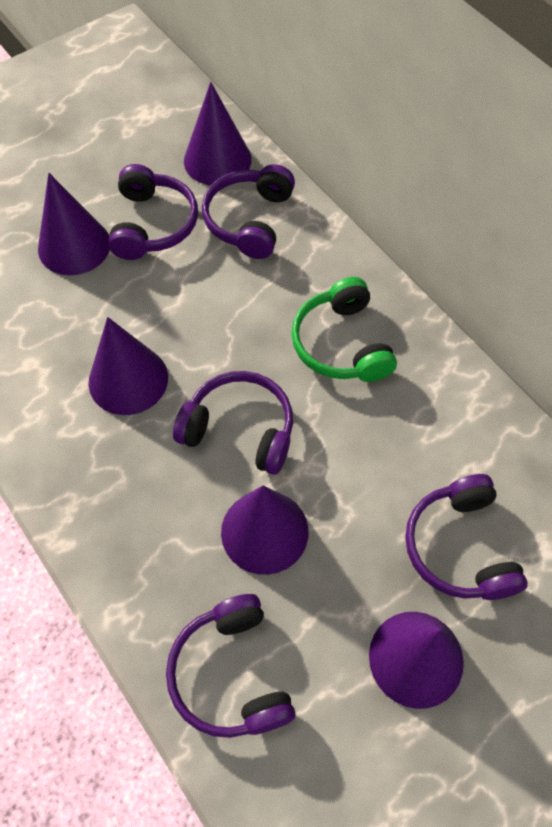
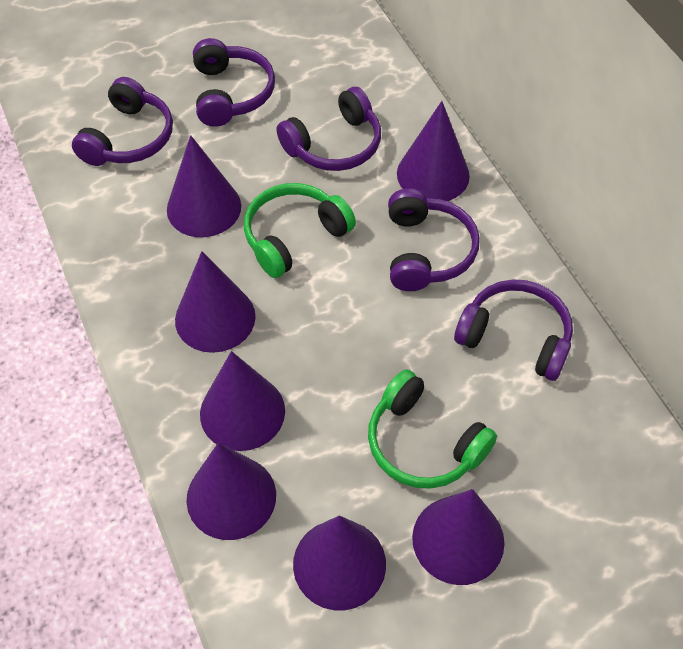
green headphones: [291,277,397,382] = 1 -> [244,183,356,278] [368,370,497,489] = 2
purple cone: [38,173,110,275] [89,317,168,415] [184,82,251,185] [221,485,308,575] [369,612,464,709] = 5 -> [167,135,241,237] [175,251,256,353] [187,443,276,540] [200,351,285,451] [293,515,386,610] [397,101,470,201] [412,489,504,585] = 7

